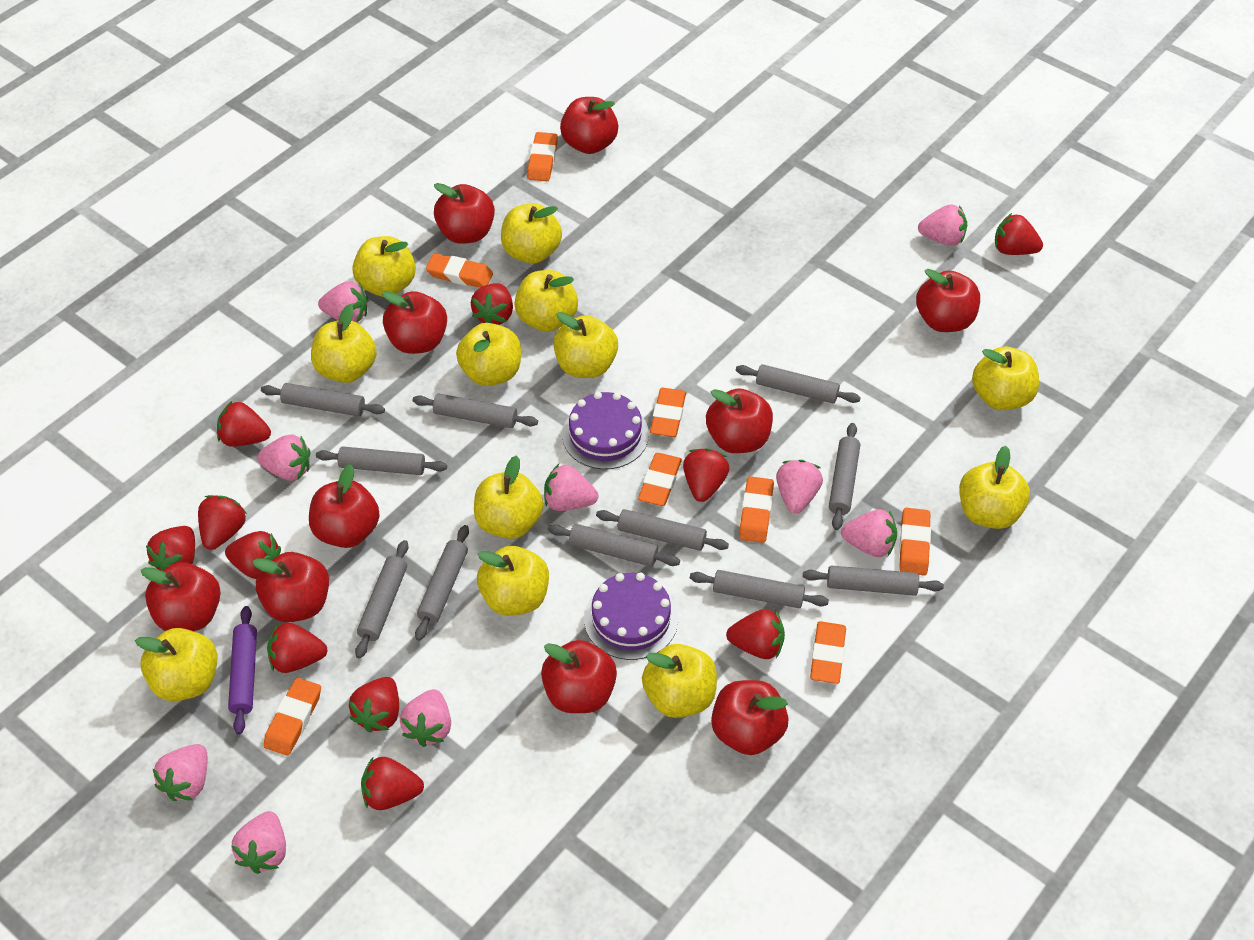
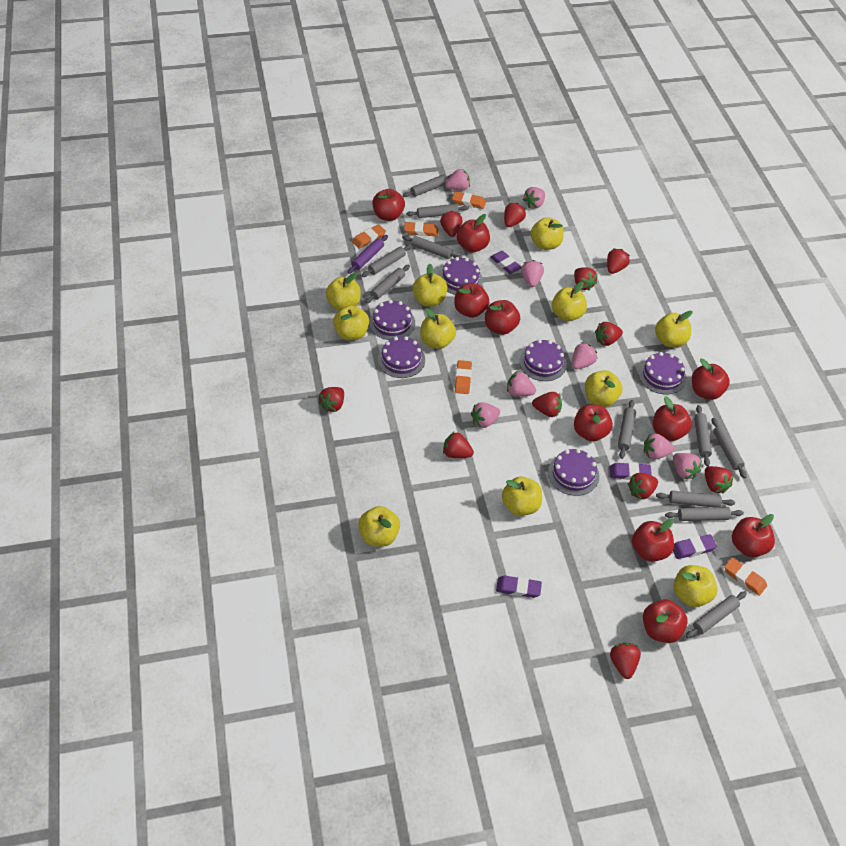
orange eraser: [263,678,321,756] [426,253,493,288] [527,132,558,181] [638,453,682,506] [650,388,686,437] [739,476,774,543] [810,621,846,684] [899,508,931,575] = 8 -> [352,224,386,249] [404,222,438,236] [452,191,486,209] [455,360,472,394] [724,557,767,596] = 5
pink strawberry: [152,744,207,801] [232,811,286,874] [257,435,310,481] [318,281,368,323] [400,689,451,747] [544,464,598,511] [776,460,823,514] [841,509,897,557] [918,204,967,246] = 9 -> [445,169,470,190] [471,402,500,428] [507,371,536,396] [521,260,544,287] [523,187,545,209] [572,342,597,369] [644,433,674,460] [673,453,702,479] = 8
purple cake: [562,392,649,469] [584,573,678,660] = 2 -> [369,300,415,340] [378,336,425,378] [439,257,483,295] [519,339,567,381] [548,449,599,496] [639,352,686,395] = 6
purple eraser: none = 0 -> [490,251,522,274] [496,576,542,598] [609,463,652,480] [673,534,717,559] = 4
yellow apple: [135,628,218,701] [311,304,377,383] [352,236,416,297] [456,323,521,386] [474,455,544,539] [477,546,549,616] [501,203,562,263] [514,270,578,332] [553,312,618,378] [642,644,717,718] [959,446,1030,529] [972,347,1039,410] = 12 -> [326,273,361,311] [333,305,369,340] [358,506,400,546] [413,264,448,307] [420,308,456,349] [502,477,542,516] [531,217,564,250] [552,282,587,321] [585,370,623,407] [655,311,693,347] [673,565,718,607] = 11

